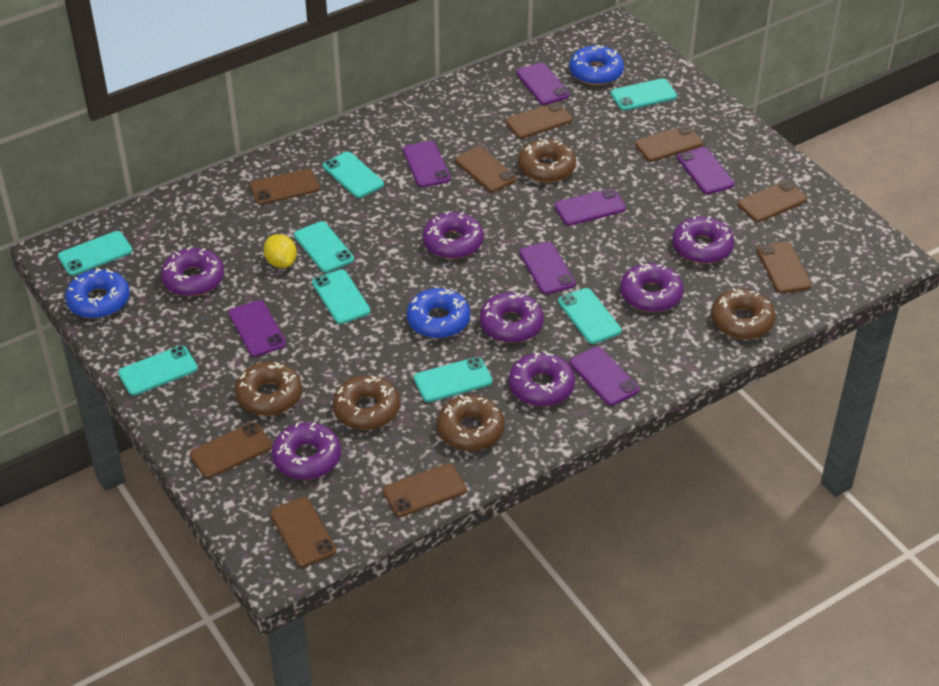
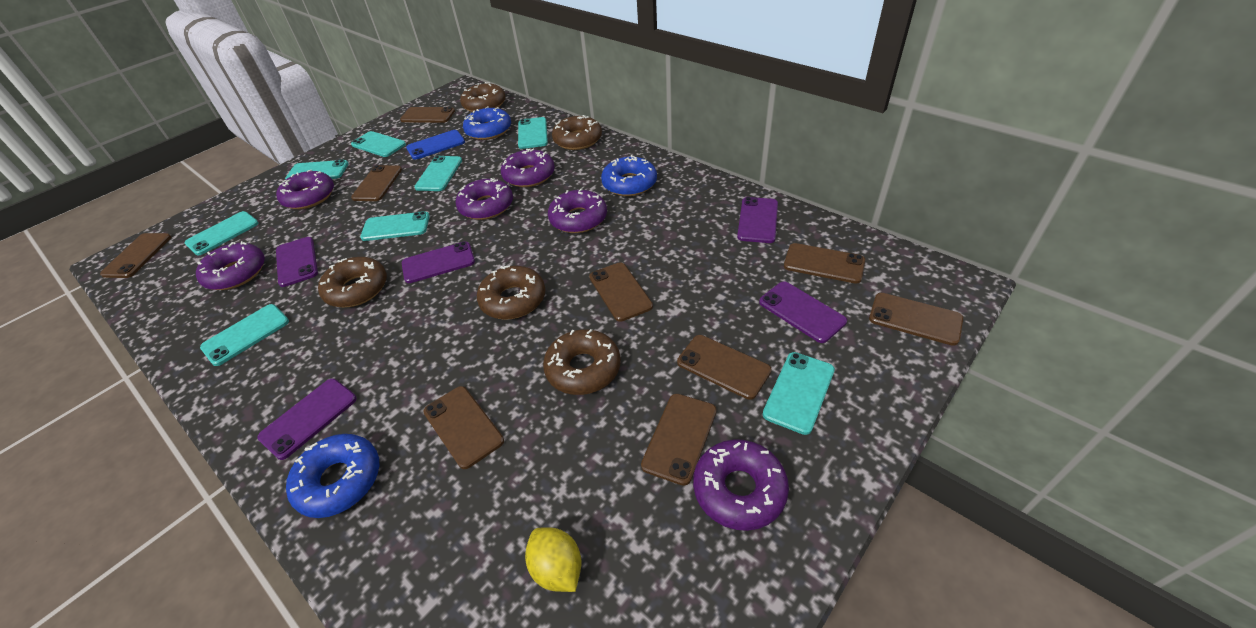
blue phone: none = 0 -> [406,130,465,160] = 1
purple donut: [161,247,224,296] [272,422,341,480] [423,211,484,259] [480,292,544,343] [509,351,575,406] [620,263,684,312] [673,216,734,264] = 7 -> [196,241,265,290] [276,169,334,209] [455,178,513,220] [501,149,555,187] [548,188,607,233] [693,439,789,531] = 6
purple phone: [229,300,286,357] [403,141,451,187] [516,63,570,105] [519,242,576,295] [554,188,626,226] [569,347,639,406] [677,147,734,194] = 7 -> [257,379,357,460] [276,237,318,287] [402,241,475,283] [737,197,778,243] [759,282,847,343] = 5

